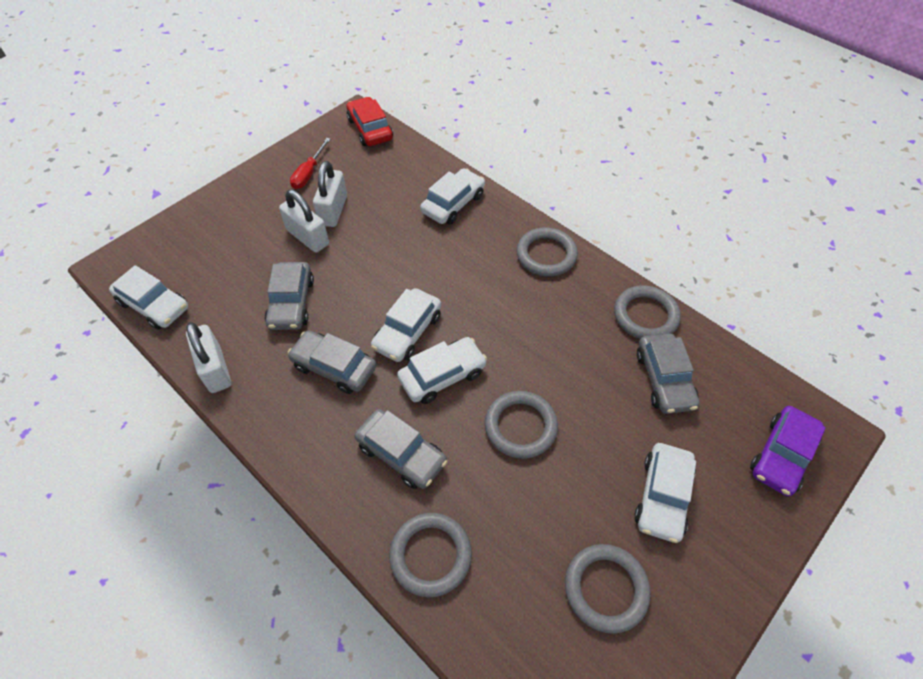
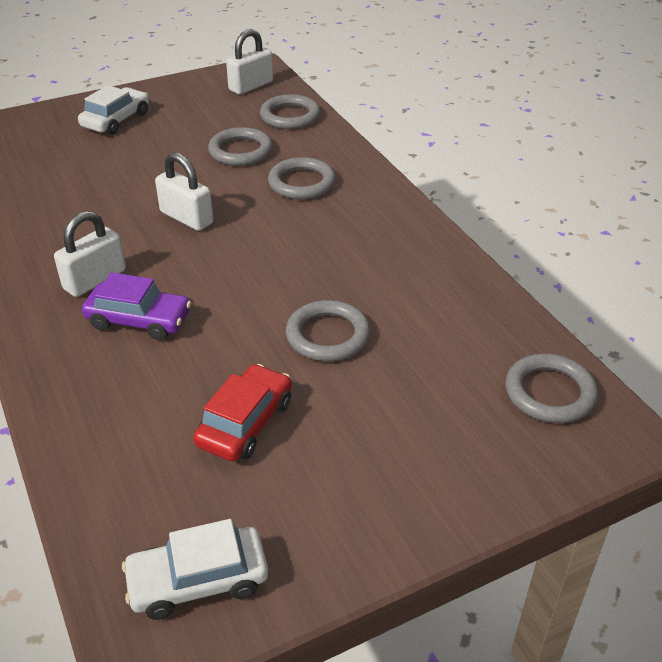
grey car: [265,262,314,330] [288,330,376,394] [355,409,447,489] [637,334,700,414] = 4 -> none = 0
red screwdriver: [290,138,330,189] = 1 -> none = 0
white car: [109,265,188,330] [371,288,441,362] [397,337,487,404] [420,168,485,225] [634,443,696,543] = 5 -> [78,85,149,135] [122,519,268,620] = 2

